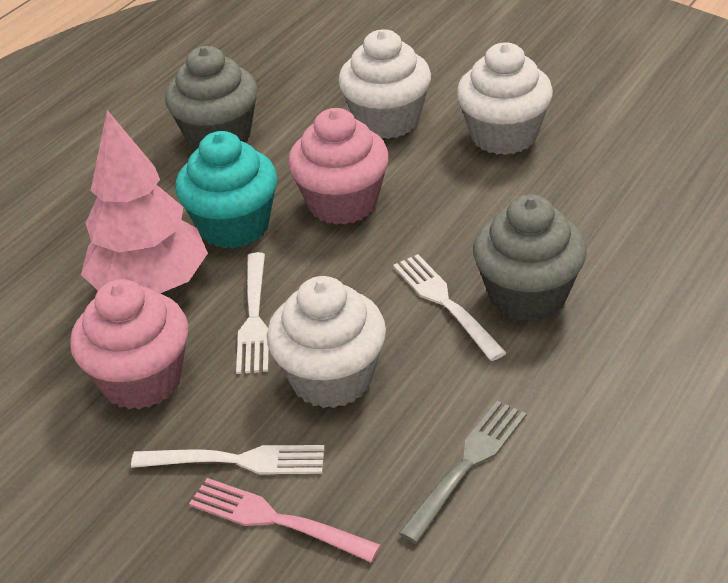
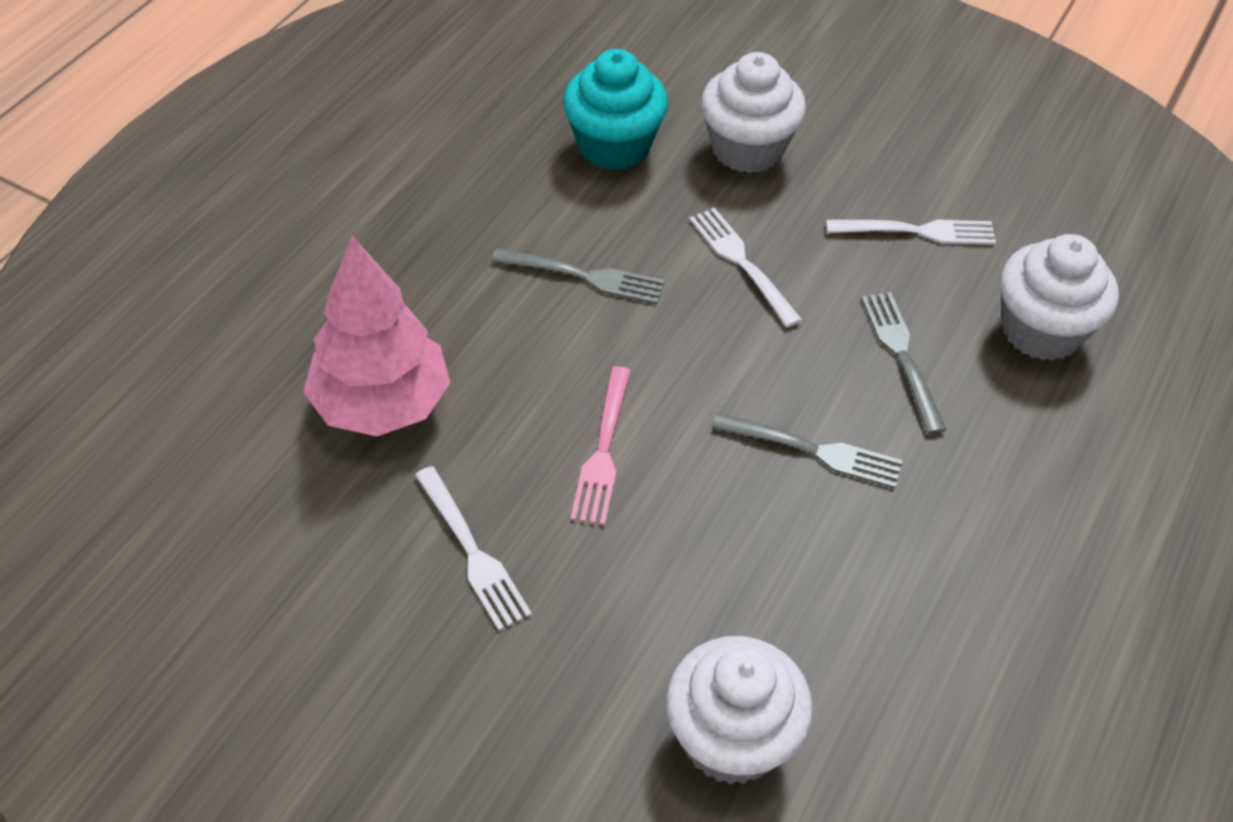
grey cupcake: [165,46,258,150] [473,194,587,322] = 2 -> none = 0
grey fork: [399,401,527,543] = 1 -> [491,248,665,304] [712,413,902,488] [861,292,946,434] = 3
pink cupcake: [70,279,188,410] [288,108,389,225] = 2 -> none = 0

